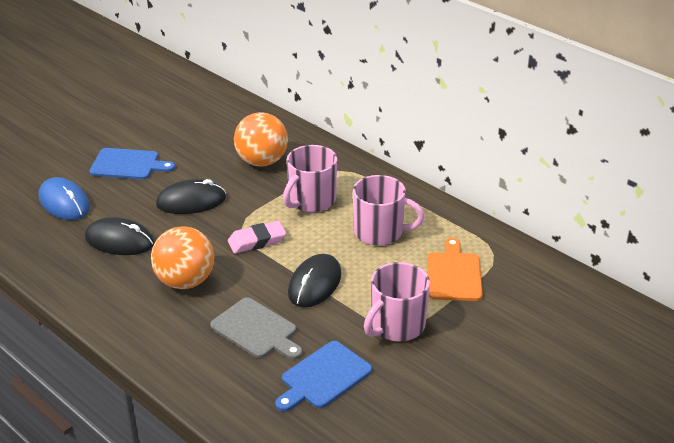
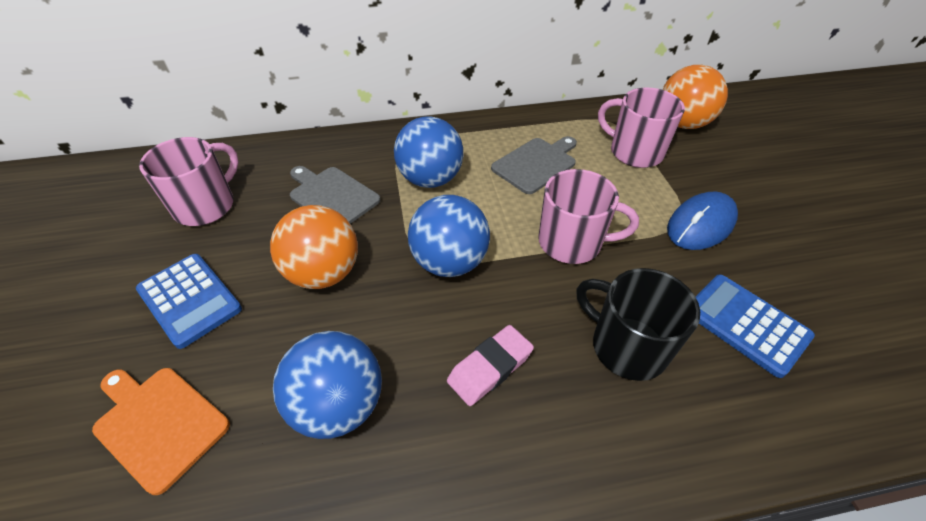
black mouse: [85,217,155,255] [156,179,226,214] [288,254,341,308] = 3 -> none = 0
black mug: none = 0 -> [576,268,700,381] = 1
blue ball: none = 0 -> [273,331,382,439] [394,116,463,188] [408,195,490,277] = 3
blue calculator: none = 0 -> [136,254,242,349] [696,275,815,378] = 2
blue cutting board: [89,148,175,180] [275,341,372,412] = 2 -> none = 0
grey cutting board: [210,298,303,359] = 1 -> [290,166,381,224] [491,136,577,194] = 2

